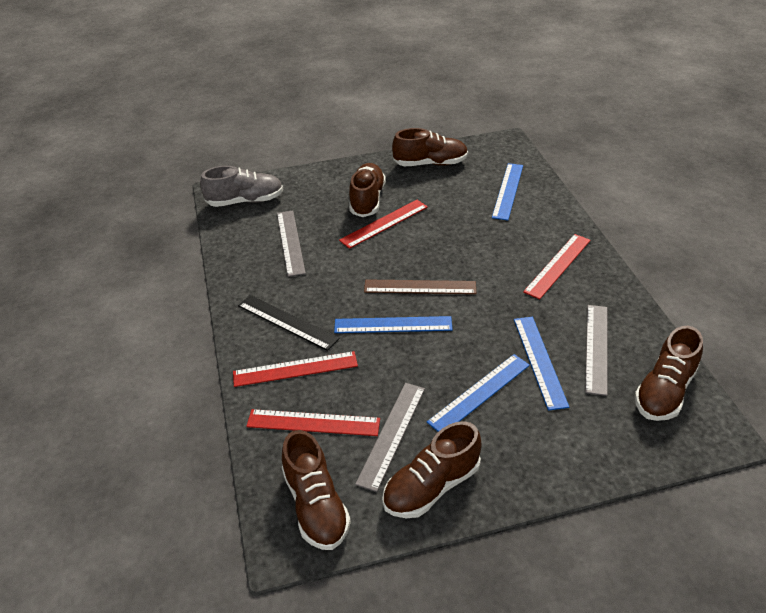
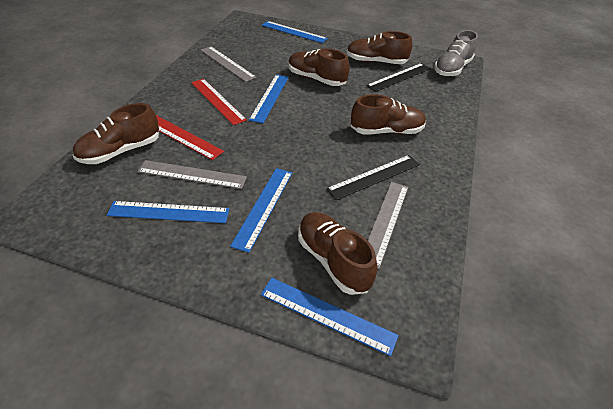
black ruler: [238,295,339,351] = 1 -> [326,155,420,200] [366,63,431,92] = 2
blue ruler: [334,316,453,333] [427,354,530,432] [492,163,523,220] [514,317,569,411] = 4 -> [107,201,229,223] [230,168,292,253] [249,74,289,123] [261,278,399,356] [262,21,328,43] = 5
brown ruler: [364,279,476,294] = 1 -> none = 0
red ruler: [233,351,358,387] [246,409,380,436] [339,200,428,249] [523,234,591,299] = 4 -> [156,115,224,160] [191,79,247,126] = 2

